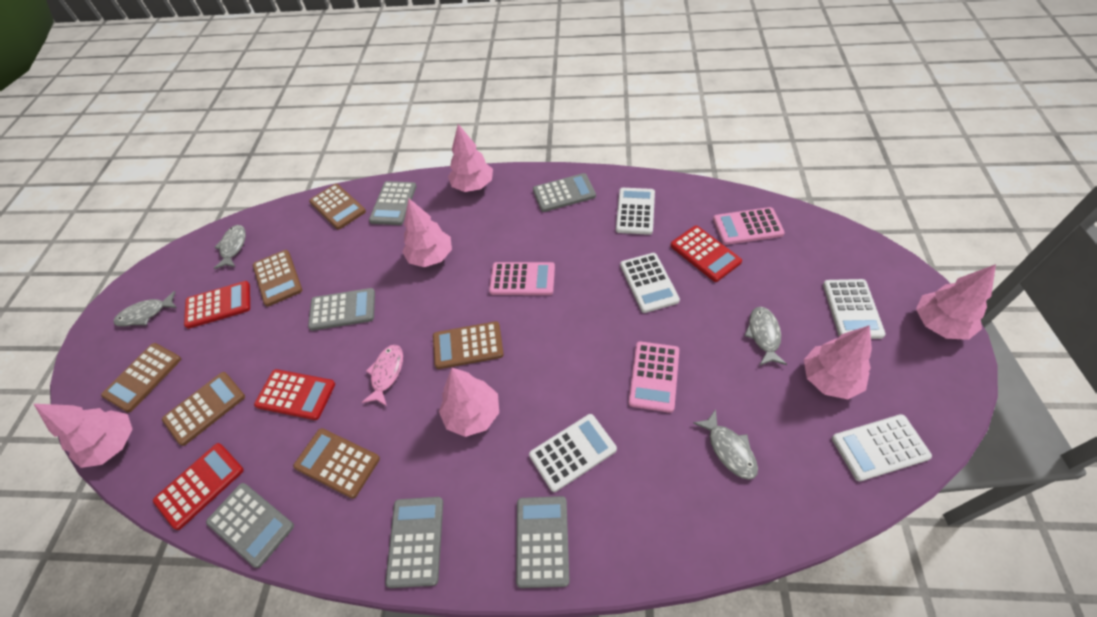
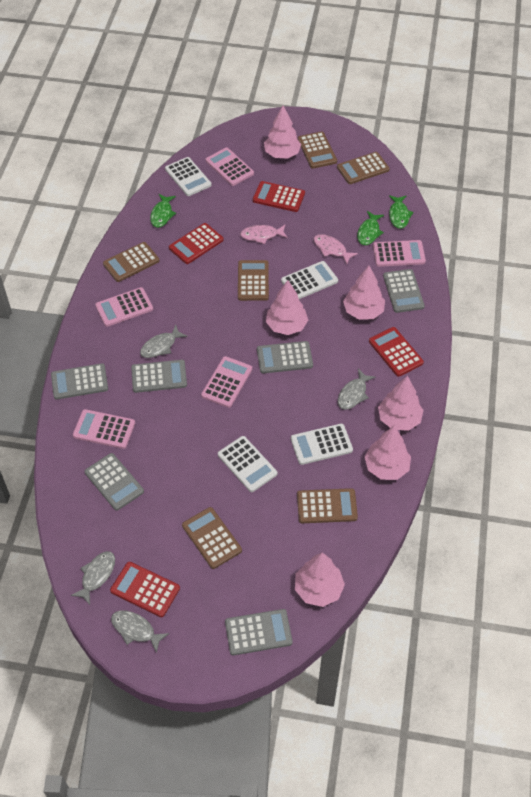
green fish: none = 0 -> [150,194,176,228] [357,211,384,245] [389,195,413,229] = 3
pink calculator: [489,262,555,295] [629,341,679,413] [713,207,785,245] = 3 -> [73,409,135,449] [95,287,153,327] [201,356,252,408] [206,148,254,186] [373,240,426,267] = 5
pink fish: [362,345,403,406] = 1 -> [240,225,288,244] [314,234,358,264] = 2
white calculator: [529,414,617,492] [616,188,655,235] [620,253,680,313] [823,279,886,339] [832,414,932,481] = 5 -> [165,157,211,196] [218,436,277,492] [281,261,338,299] [291,424,353,465] = 4

